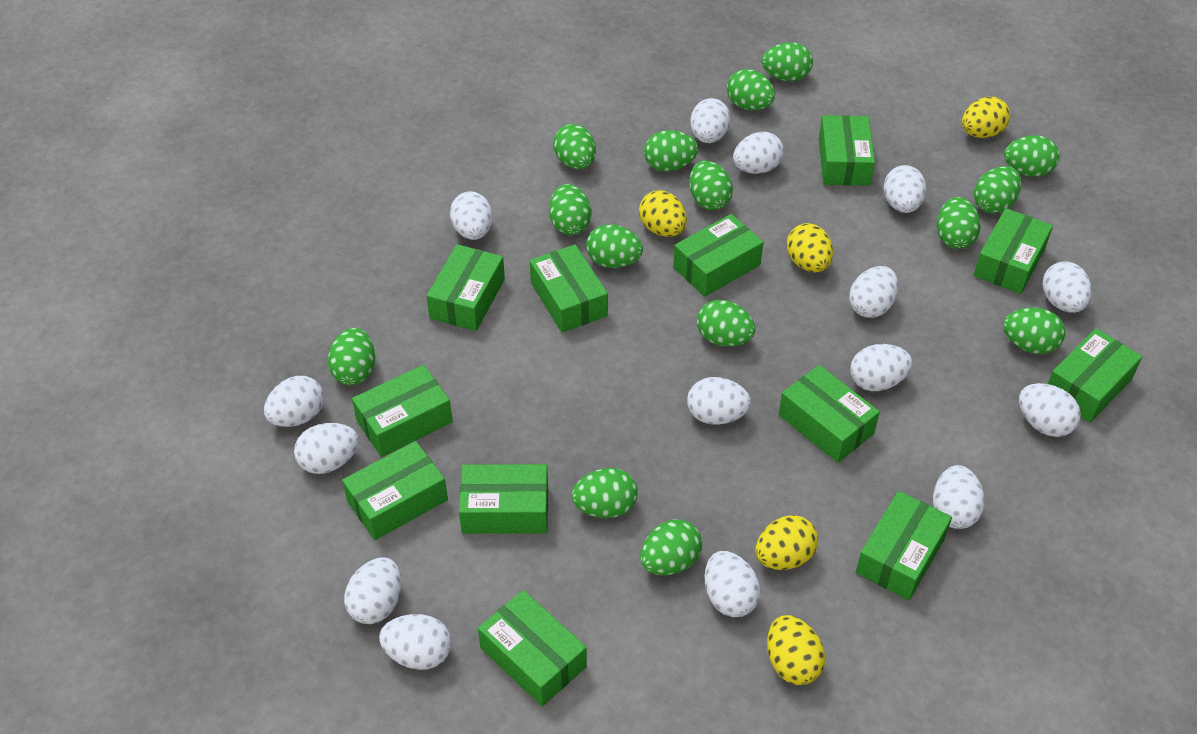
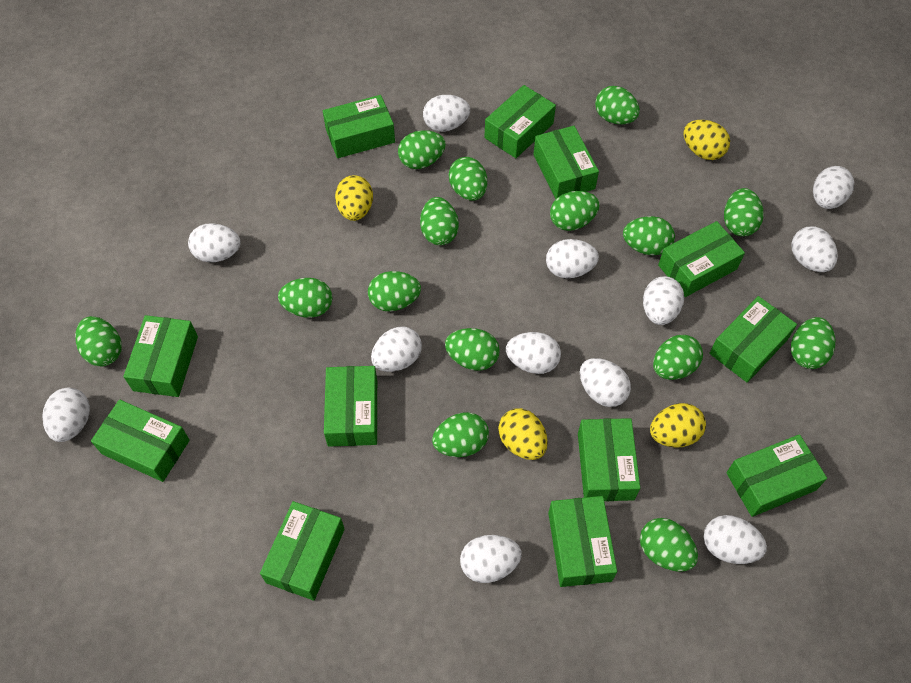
white egg: [264,376,324,427] [294,423,359,474] [344,557,401,624] [379,614,451,670] [450,191,493,240] [687,377,751,425] [690,98,731,143] [705,551,761,617] [733,132,784,174] [849,266,898,318] [850,344,912,391] [883,165,926,213] [933,465,985,529] [1019,383,1081,437] [1042,261,1091,313] = 15 -> [42,388,90,442] [188,223,241,262] [371,326,422,372] [423,95,470,132] [460,535,522,583] [506,332,561,374] [546,239,599,278] [580,358,631,407] [643,276,684,325] [704,515,767,564] [791,226,838,272] [813,166,854,209] = 12
yellow egg: [639,191,687,237] [755,515,818,570] [767,615,825,685] [787,223,833,272] [962,97,1010,138] = 5 -> [335,175,373,221] [498,408,548,460] [650,403,706,448] [684,120,730,160] = 4

